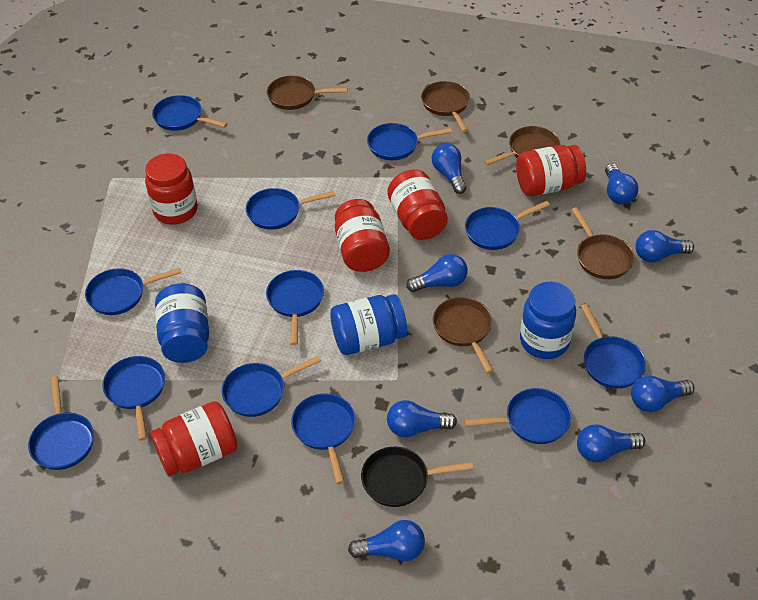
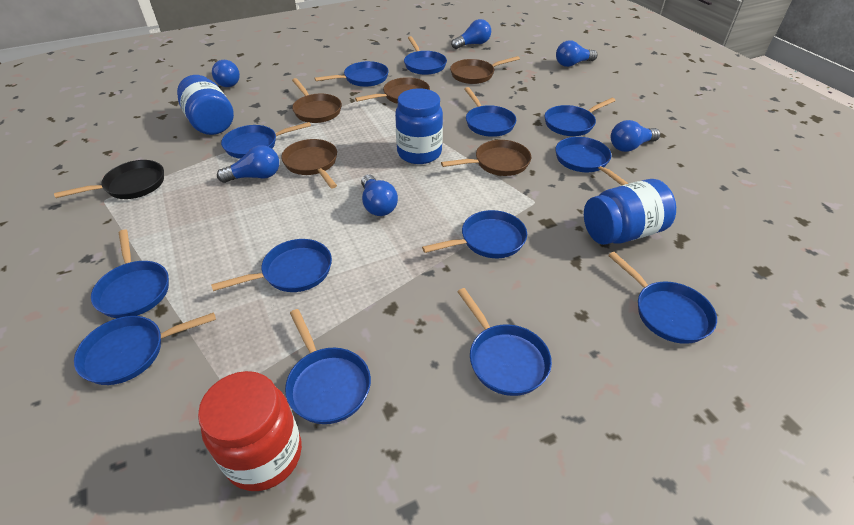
blue light bulb: [348,520,425,561] [387,400,457,437] [406,254,468,292] [432,143,467,194] [577,424,646,462] [605,163,638,205] [631,376,694,412] [635,230,694,262] = 8 -> [212,60,240,87] [217,145,279,183] [361,174,398,216] [451,19,491,49] [556,40,597,67] [611,120,660,152] = 6
blue pan: [28,376,94,470] [85,268,181,315] [103,356,165,441] [152,95,227,131] [222,356,321,417] [246,188,335,230] [266,270,324,345] [291,394,355,484] [367,123,452,160] [464,388,571,444] [465,201,550,250] [581,304,646,389] = 12 -> [74,312,216,385] [91,230,169,318] [211,239,332,292] [221,122,311,159] [285,309,371,424] [314,61,389,87] [404,36,447,75] [422,210,527,258] [457,288,552,396] [464,87,516,137] [545,98,616,136] [555,137,629,185] [608,252,717,344] = 13
red jar: [145,153,198,225] [150,401,237,476] [335,199,390,272] [388,169,448,240] [516,145,586,196] = 5 -> [198,371,302,491] = 1

